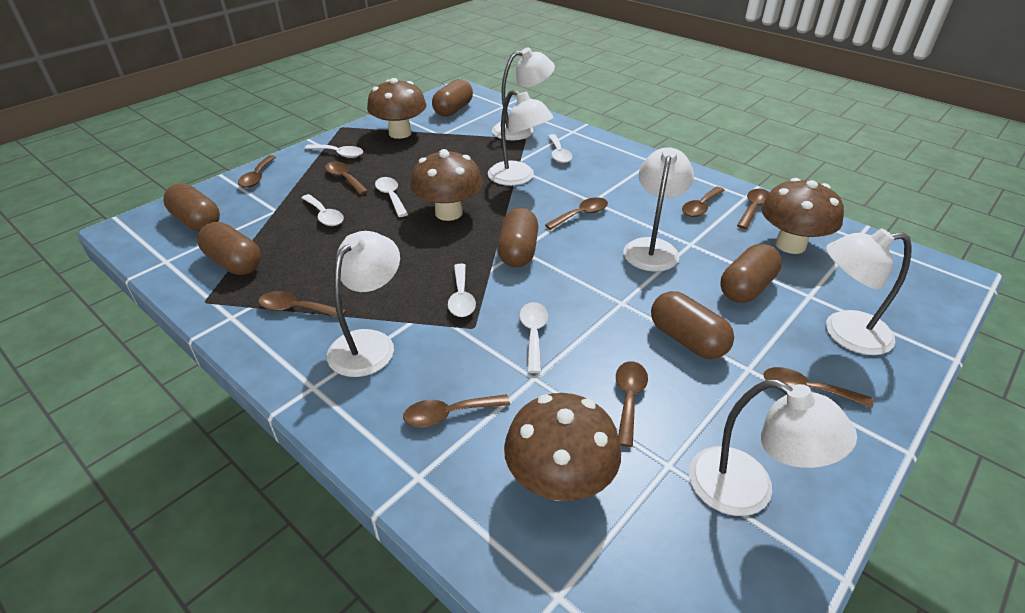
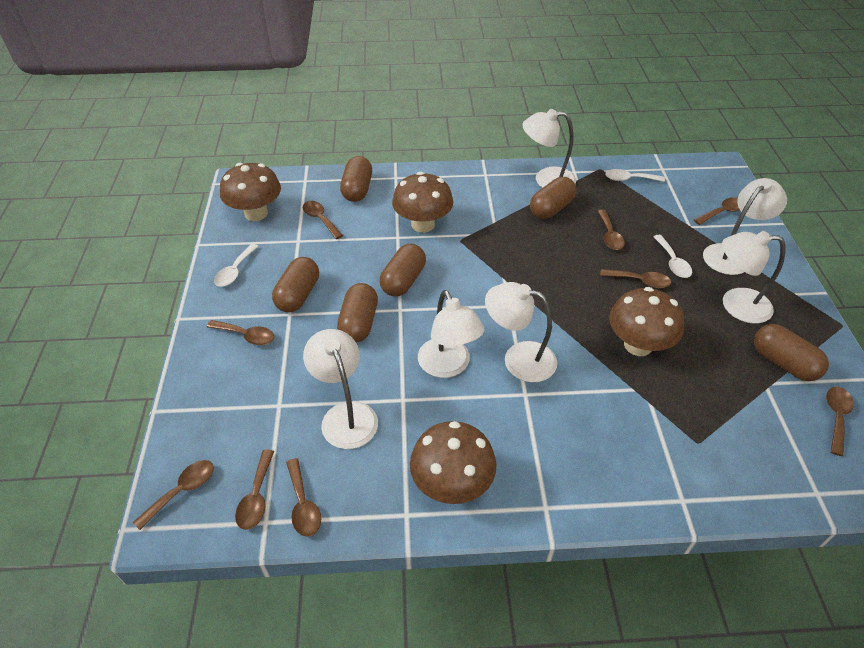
white spoon: [301,194,344,226] [304,144,363,158] [375,177,408,217] [448,264,476,317] [519,302,548,373] [548,134,572,163] = 6 -> [214,244,259,287] [605,169,665,182] [653,235,692,278] = 3

